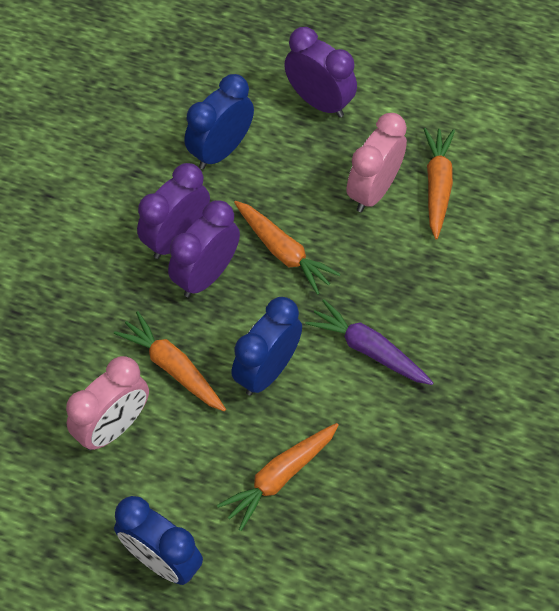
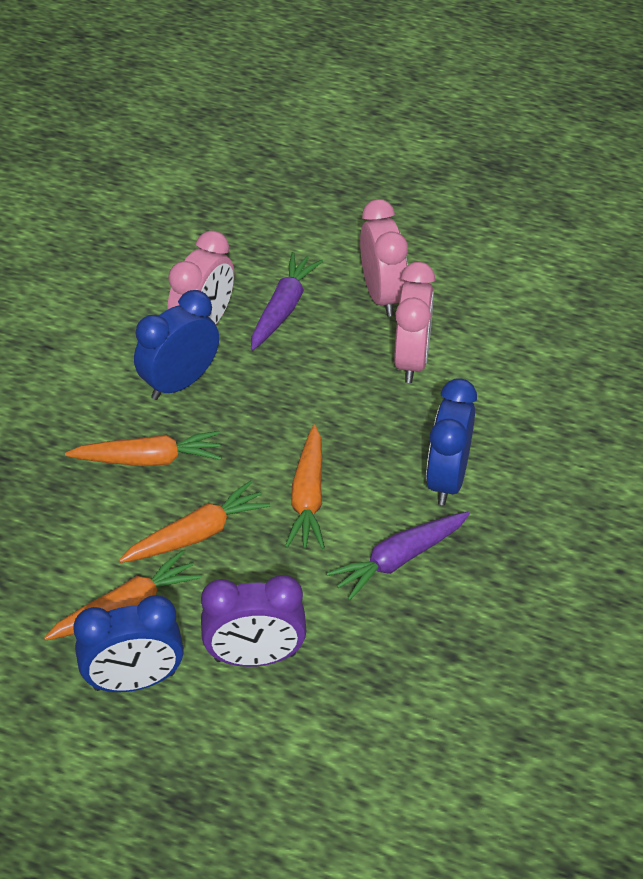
pink clock: [66,356,149,450] [347,113,407,212] = 2 -> [167,231,234,325] [360,199,408,317] [394,262,435,383] = 3
purple carrot: [305,299,434,385] = 1 -> [251,252,323,350] [327,511,470,601] = 2
purple clock: [137,163,210,259] [168,200,240,297] [284,27,357,118] = 3 -> [201,575,306,667] = 1

